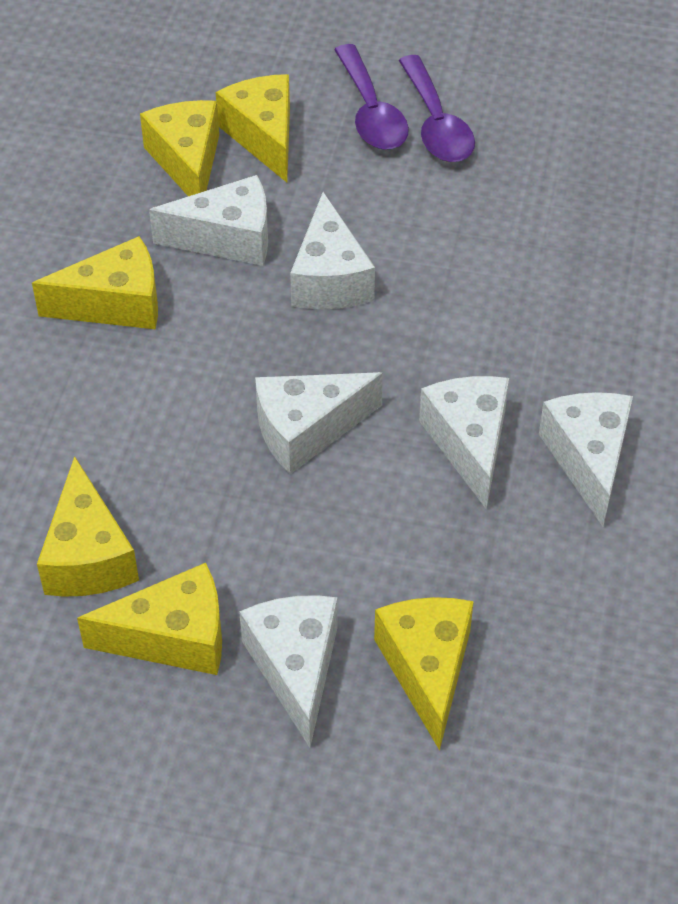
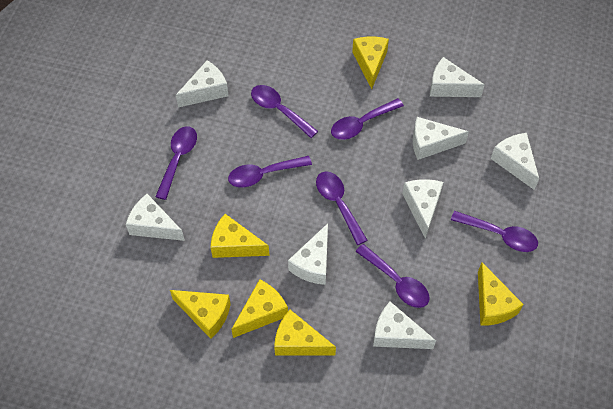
purple spoon: [334,44,409,150] [399,55,475,162] = 2 -> [155,126,197,200] [228,156,312,188] [251,85,318,138] [316,171,368,245] [331,98,404,140] [355,244,430,308] [451,211,538,252] = 7
white cheese: [149,175,268,266] [239,595,338,748] [255,372,383,474] [290,192,375,309] [419,376,509,510] [539,392,633,527] = 6 -> [126,194,185,241] [176,60,229,108] [288,223,328,285] [373,302,436,349] [402,179,443,239] [413,117,469,160] [430,57,485,97] [491,133,539,190] = 8

